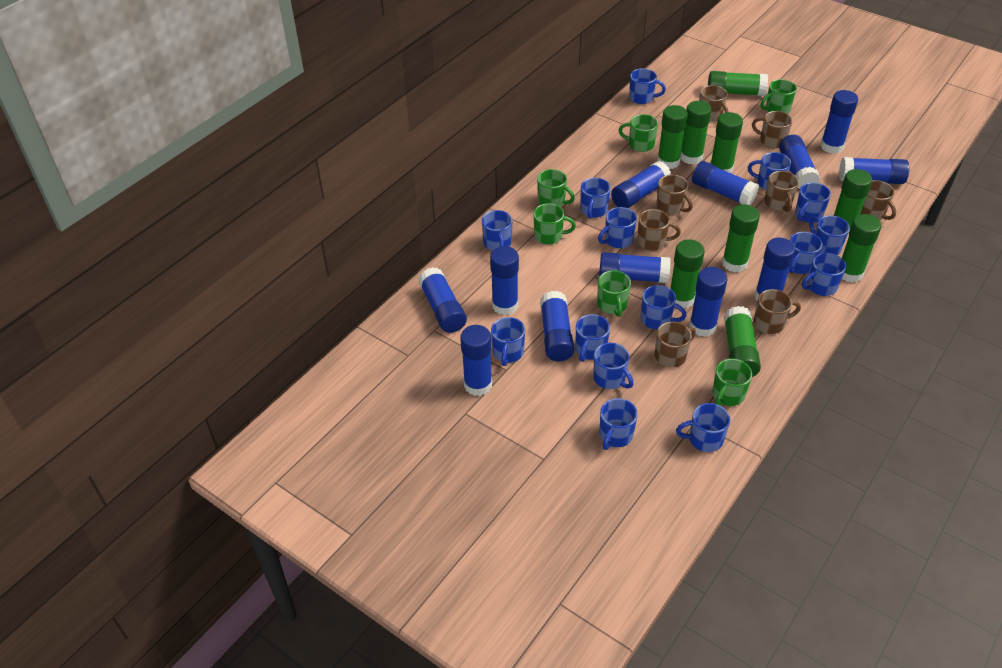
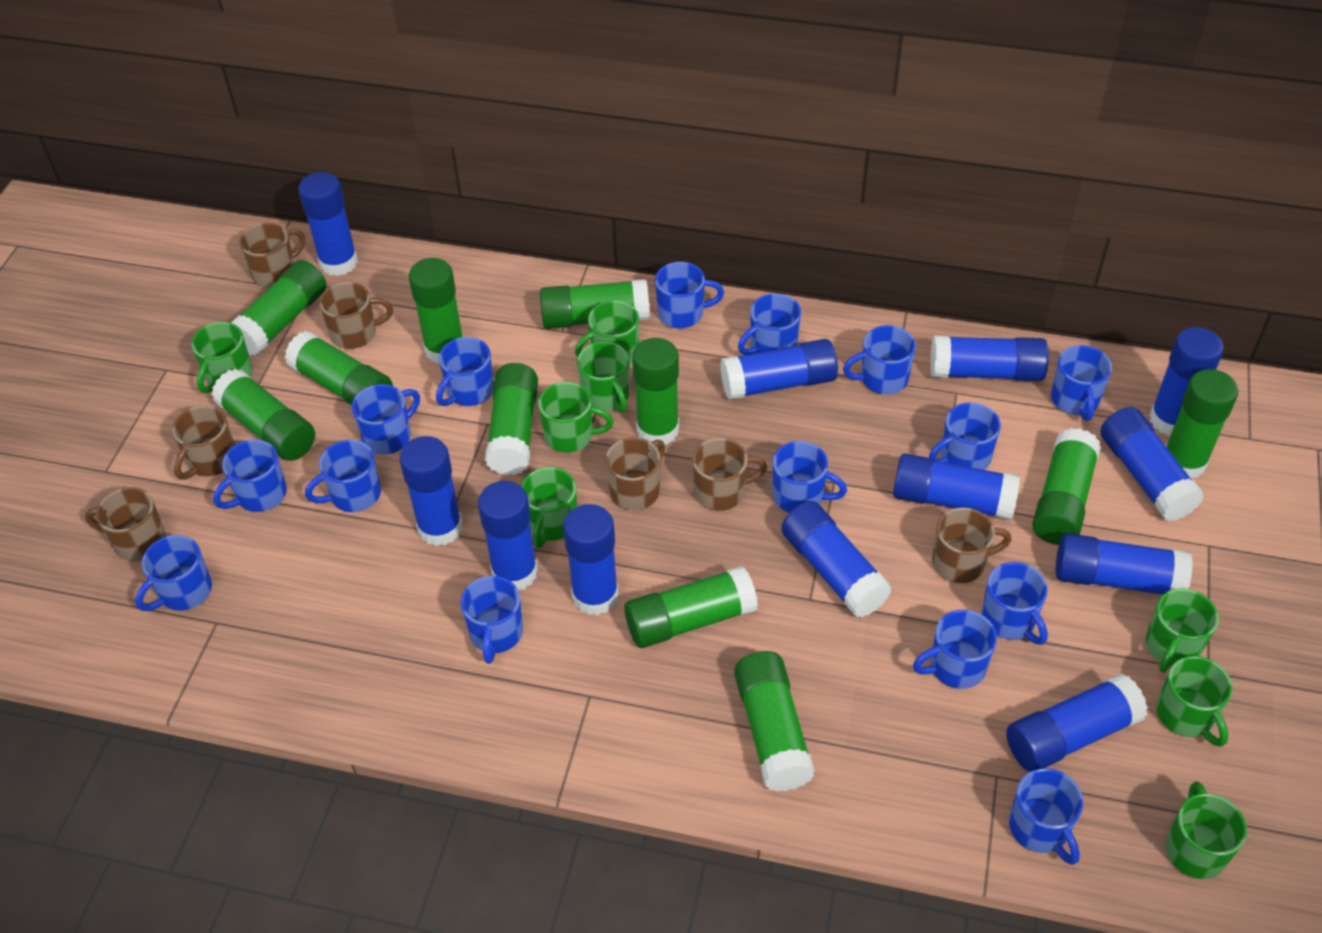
brown mug: [637,209,681,251] [655,322,696,368] [656,175,693,215] [699,85,729,122] [752,111,792,149] [754,289,801,334] [764,171,799,212] [860,180,896,220] = 8 -> [85,487,166,561] [172,405,235,480] [240,223,305,287] [319,282,393,349] [605,437,665,510] [692,438,767,511] [932,507,1012,583] = 7
green glue stick: [657,105,688,169] [670,239,704,308] [681,101,712,164] [708,71,768,96] [710,112,743,173] [722,204,760,272] [724,306,761,377] [834,169,872,235] [842,214,881,283] = 9 -> [211,368,315,461] [231,260,327,356] [285,331,393,405] [409,258,464,364] [485,363,538,475] [540,279,650,329] [624,566,758,648] [632,338,679,445] [734,651,815,792] [1032,428,1101,545] [1166,369,1238,479] = 11
green mug: [534,203,576,245] [537,169,575,206] [597,270,631,317] [619,114,658,152] [712,359,752,406] [761,79,797,114] = 6 -> [191,322,252,393] [521,467,577,548] [538,382,614,453] [575,300,639,364] [577,341,629,412] [1146,588,1219,673] [1156,656,1232,747] [1166,781,1247,879] = 8

